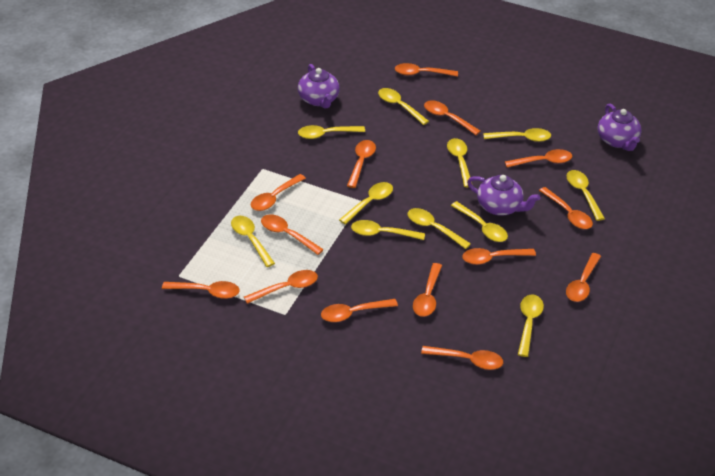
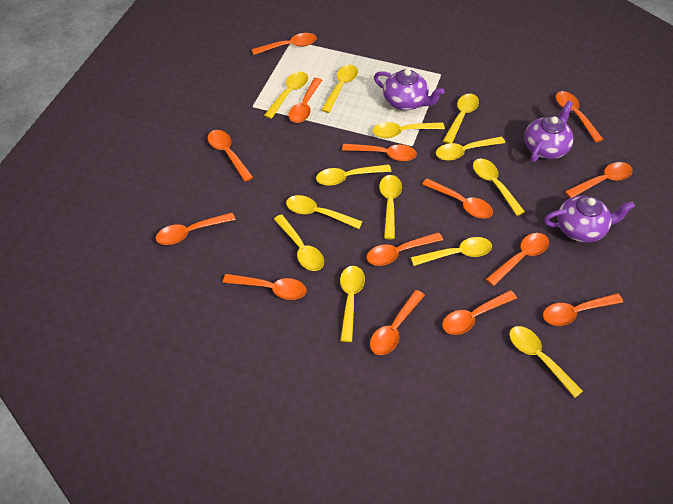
yellow spoon: [231,216,275,267] [298,125,365,139] [339,182,393,225] [351,220,425,240] [378,88,429,125] [408,208,471,249] [447,138,473,187] [451,201,508,242] [483,128,551,142] [518,295,544,357] [567,170,605,221] = 11 -> [264,72,308,119] [274,215,324,271] [286,195,363,229] [316,164,391,186] [321,65,358,113] [340,266,365,342] [373,122,445,138] [379,175,402,239] [411,237,492,266] [436,136,505,161] [443,94,479,144] [473,159,525,216] [509,326,583,398] = 13

